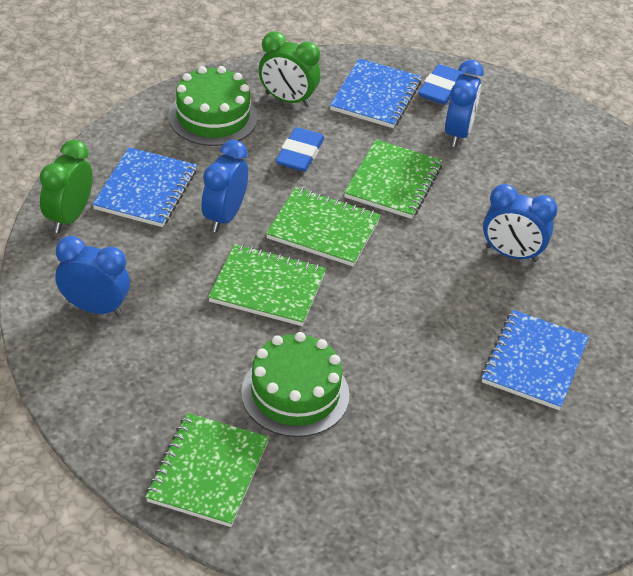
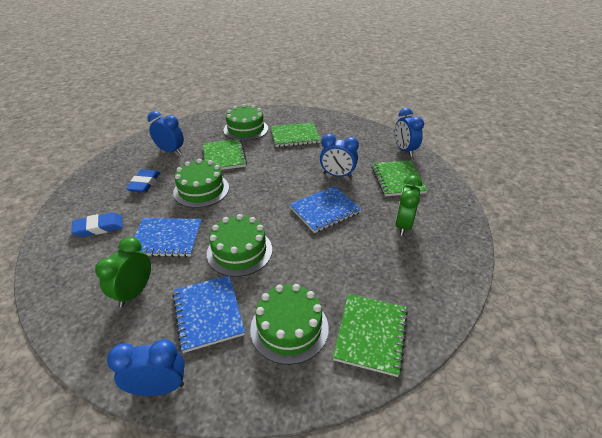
green cake: [168,66,258,146] [241,332,350,437] = 2 -> [173,159,229,208] [207,214,272,277] [224,104,268,141] [250,284,328,365] = 4

